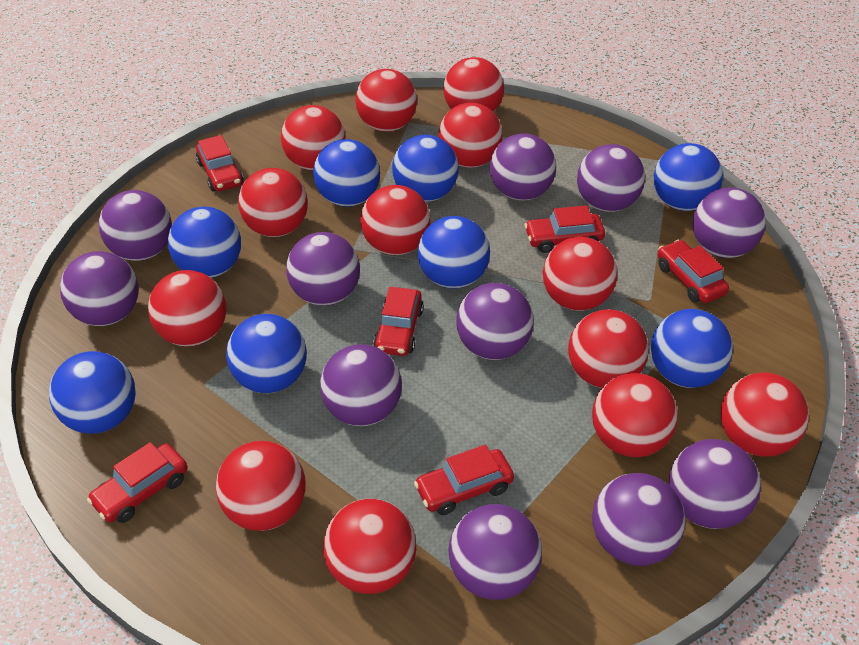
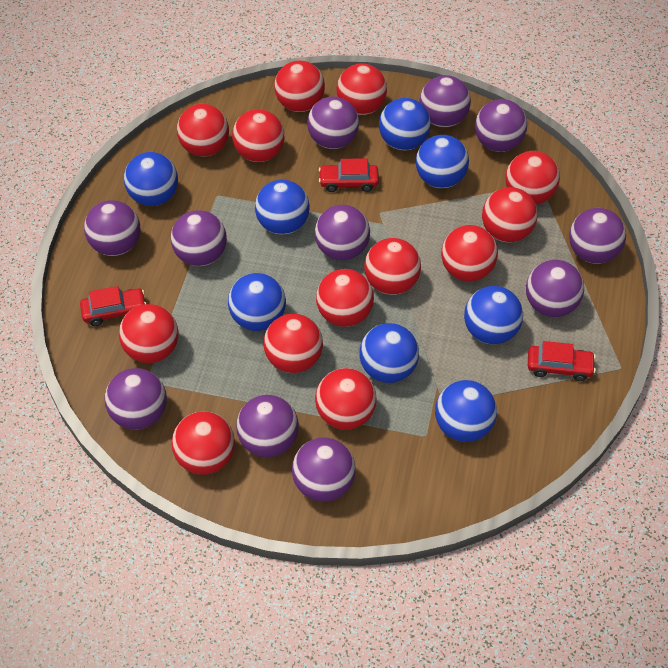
red car: [87,442,188,523] [196,135,244,192] [374,287,424,356] [414,445,514,515] [524,205,605,253] [658,240,729,303] = 6 -> [80,286,147,326] [319,159,379,192] [528,341,596,381] = 3

